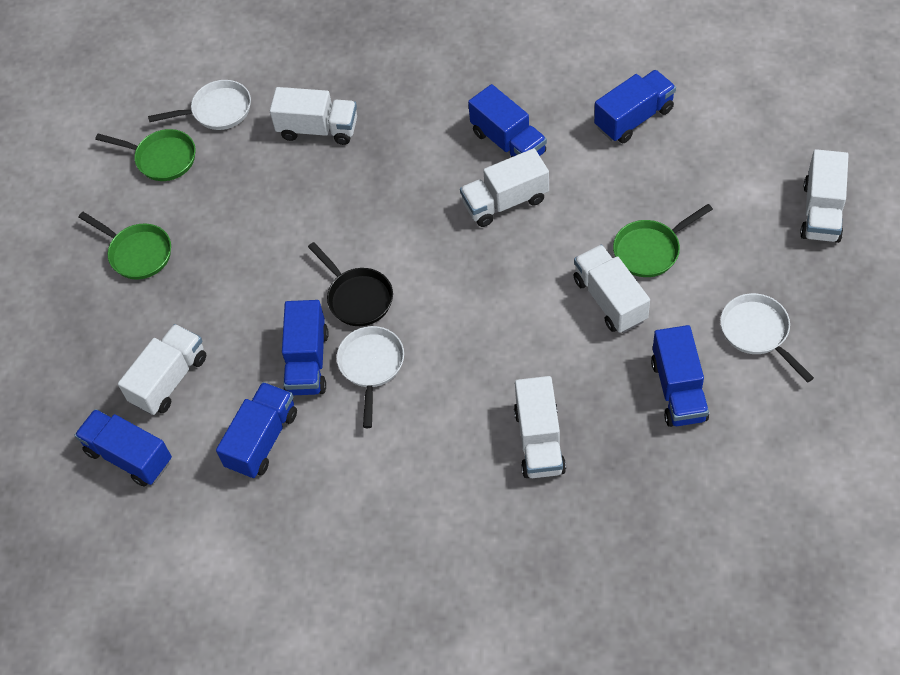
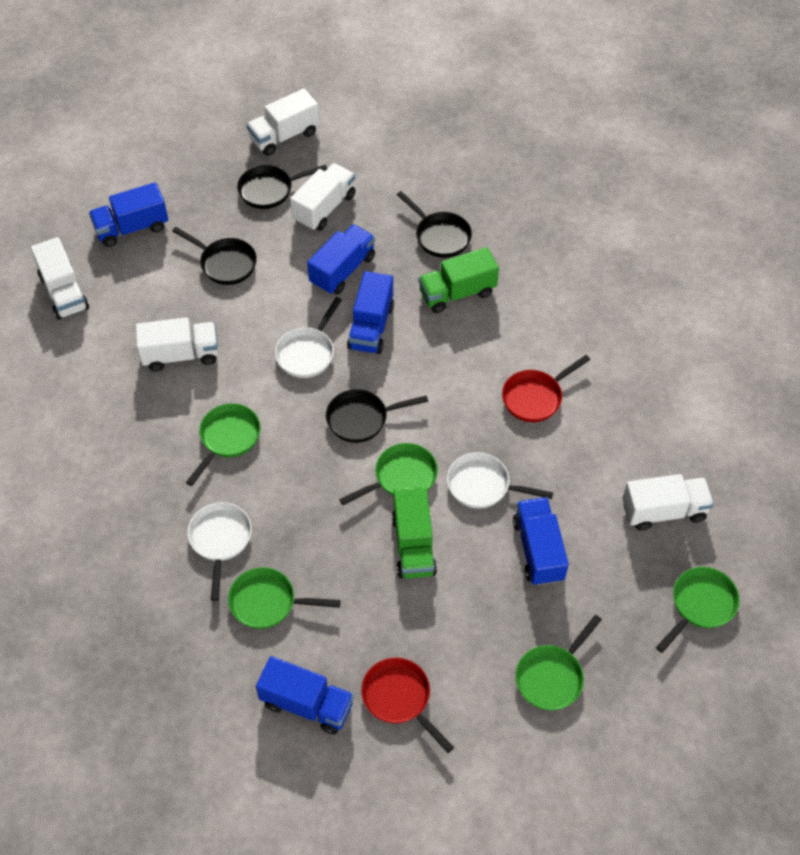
black pan: [308,242,393,326] = 1 -> [172,227,257,285] [237,164,327,209] [326,389,428,443] [397,191,472,258] = 4
blue truck: [74,409,172,487] [216,382,297,478] [282,300,329,395] [468,84,547,158] [594,70,676,143] [651,325,709,427] = 6 -> [89,182,168,247] [256,656,354,735] [307,224,375,295] [347,271,394,354] [513,497,569,586] = 5
green pan: [78,212,171,279] [95,129,196,181] [613,204,713,277] = 3 -> [186,403,261,486] [228,567,341,629] [339,443,438,505] [515,615,602,711] [656,567,740,653] = 5
green truck: none = 0 -> [391,486,437,579] [419,247,499,313] = 2
red pan: none = 0 -> [361,657,454,753] [502,355,590,422] = 2
white truck: [118,324,206,415] [270,87,357,145] [460,148,549,227] [514,376,566,478] [573,245,650,333] [800,149,848,243] = 6 -> [31,237,89,320] [136,317,218,371] [247,88,319,156] [290,163,356,231] [622,474,714,531] = 5

